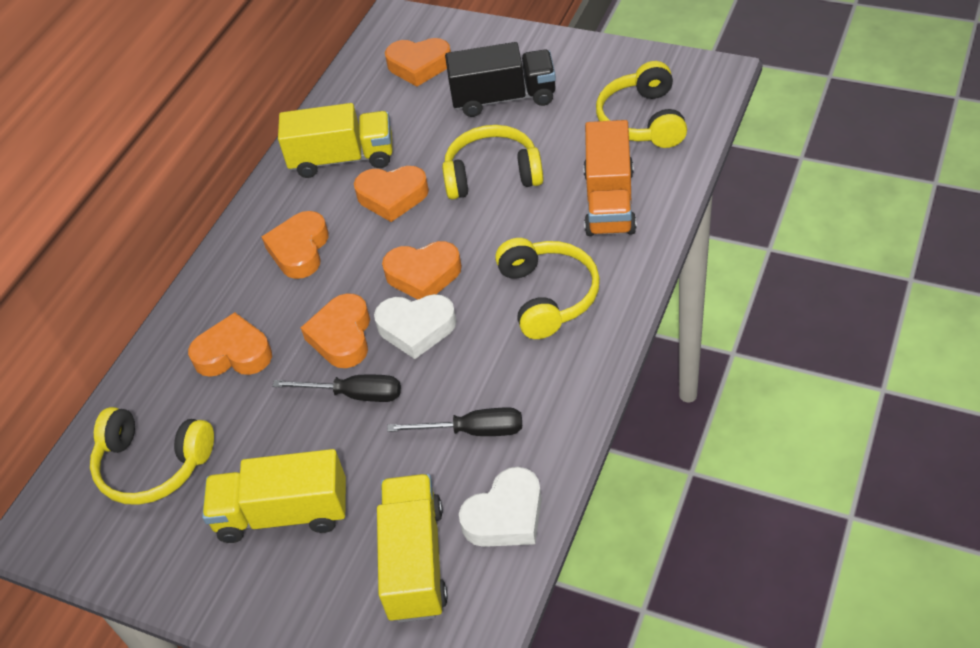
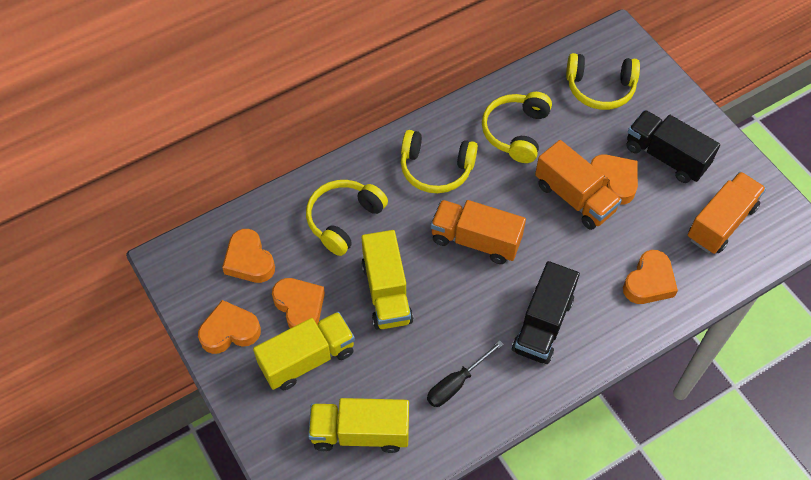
black screwdriver: [272,375,401,402] [387,408,522,436] = 2 -> [427,340,504,407] = 1
black truck: [445,42,556,117] = 1 -> [512,261,580,364] [626,110,720,183] = 2
orange heart: [188,312,272,377] [262,211,329,279] [301,293,370,368] [354,166,429,222] [382,241,462,299] [385,38,451,87] = 6 -> [198,300,261,354] [222,229,275,283] [272,278,325,328] [590,154,638,205] [623,250,678,304] = 5
orange truck: [583,120,636,236] = 1 -> [430,200,526,264] [535,140,622,230] [688,172,766,254] = 3
white heart: [374,294,457,359] [459,467,542,547] = 2 -> none = 0

